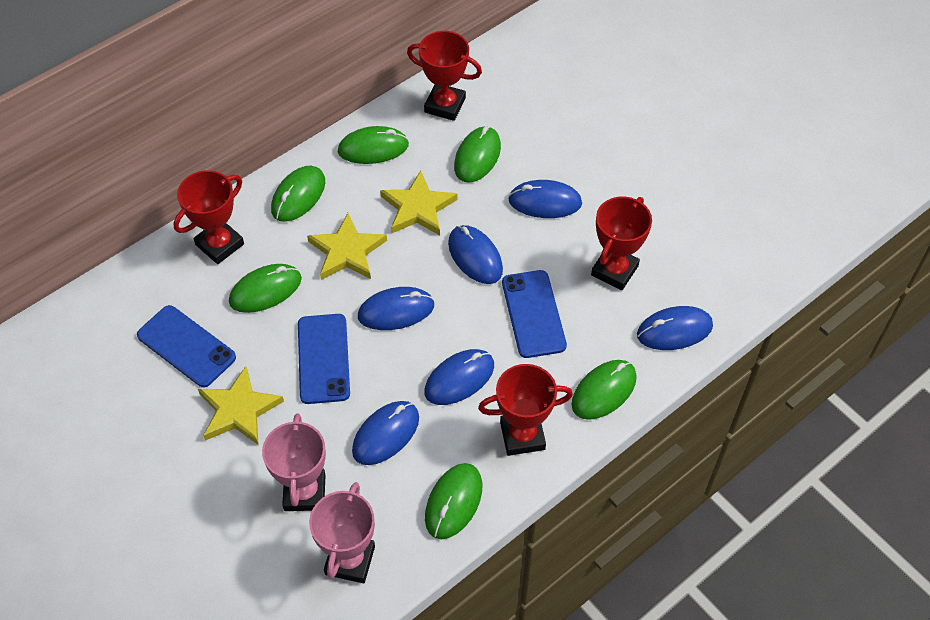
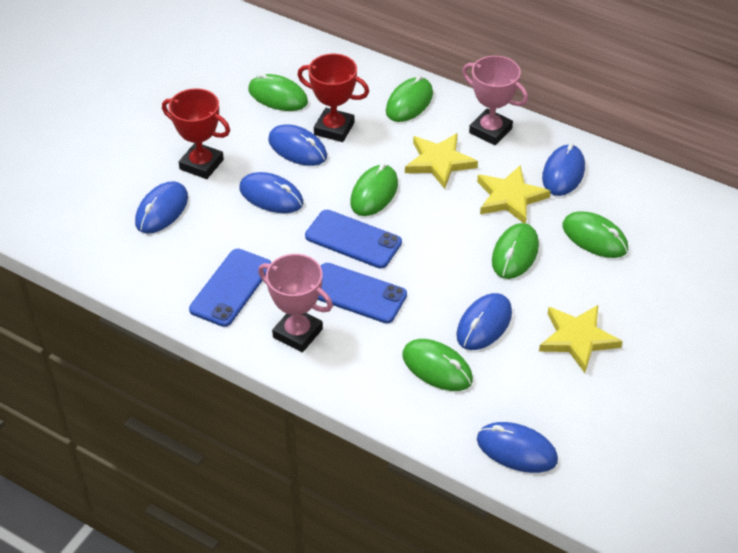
red trophy: [173,170,244,264] [407,31,482,121] [478,364,573,456] [591,197,652,290] = 4 -> [162,88,230,179] [297,54,369,142] = 2

